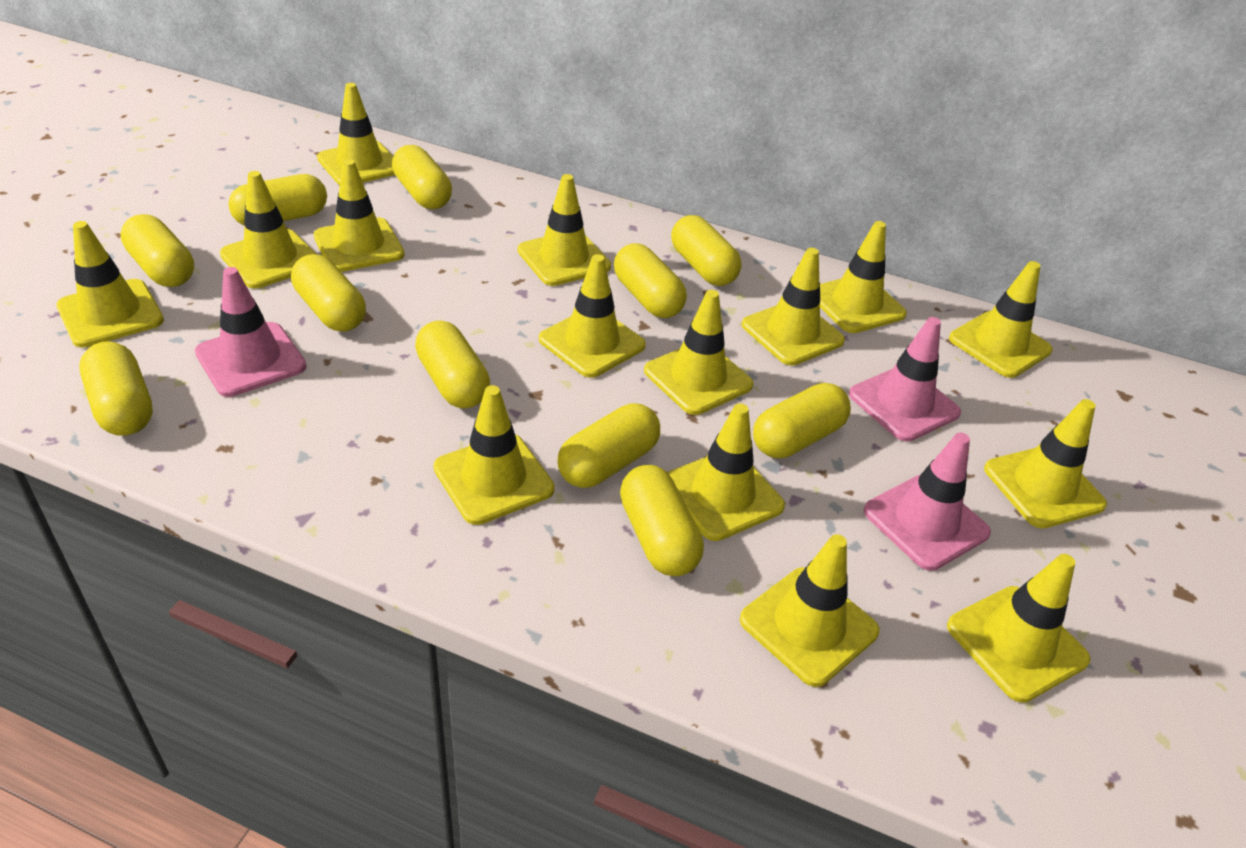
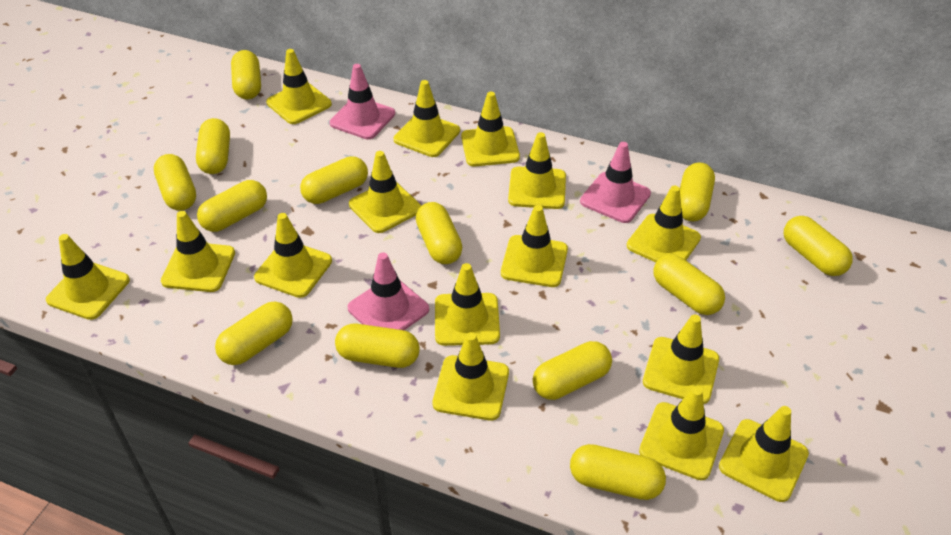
yellow capsule: [79,341,153,436] [120,214,194,287] [228,174,327,225] [291,254,366,332] [392,145,452,209] [415,321,490,409] [557,403,660,488] [614,243,687,318] [620,465,704,576] [671,215,742,286] [753,383,851,458] = 11 -> [154,154,196,211] [196,118,230,174] [197,180,267,232] [215,301,293,365] [231,50,261,99] [300,156,368,204] [335,324,420,368] [416,202,462,264] [533,341,612,400] [570,444,666,500] [653,254,725,315] [680,162,715,221] [784,216,853,276] = 13

